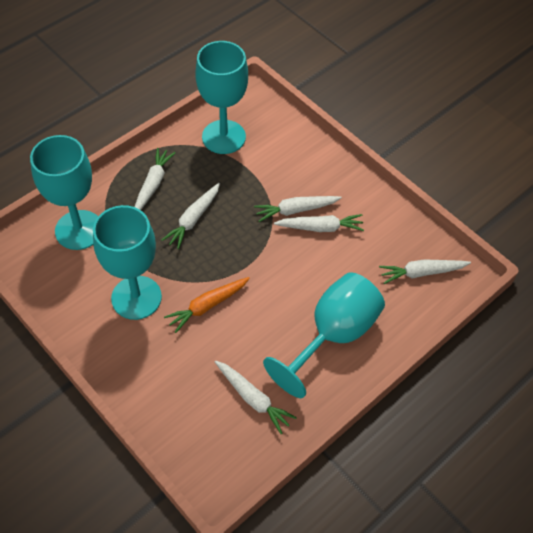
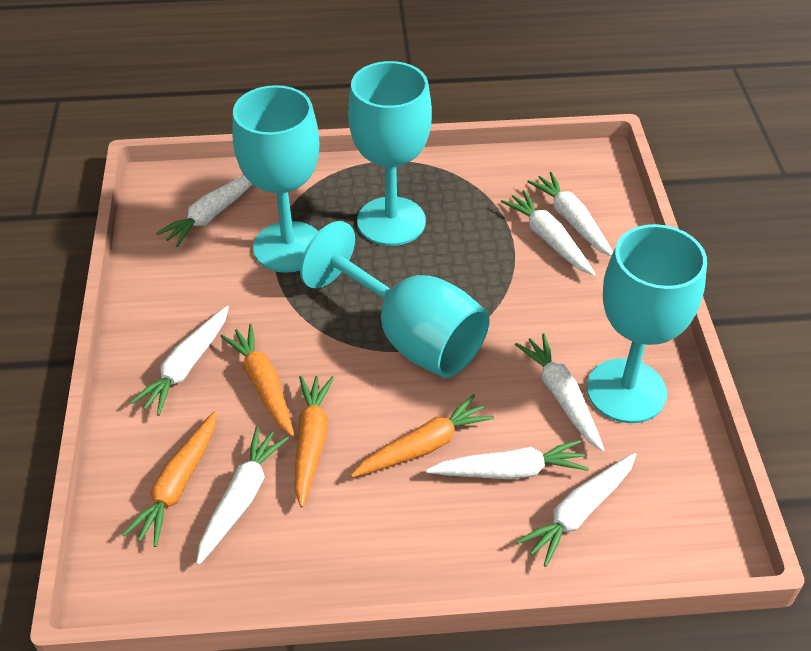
orange carrot: [164,277,250,333] = 1 -> [122,411,216,547] [220,324,294,437] [295,376,334,508] [351,394,494,478] = 4
white carrot: [134,148,175,210] [161,183,220,249] [215,361,297,434] [254,196,342,222] [274,214,364,232] [379,259,471,284] = 6 -> [130,306,229,416] [156,176,252,247] [196,427,289,565] [426,440,589,479] [501,190,595,275] [515,333,605,451] [516,453,636,567] [527,172,613,256] = 8

